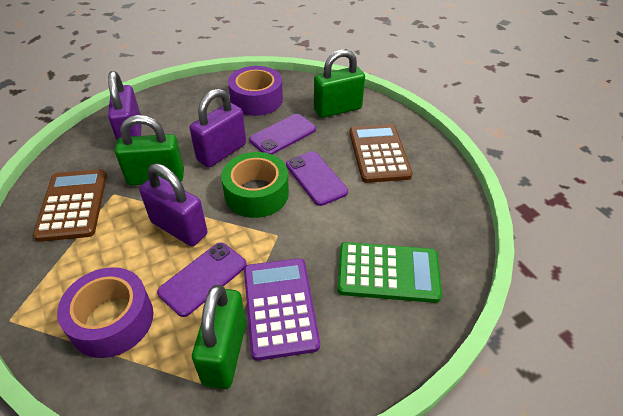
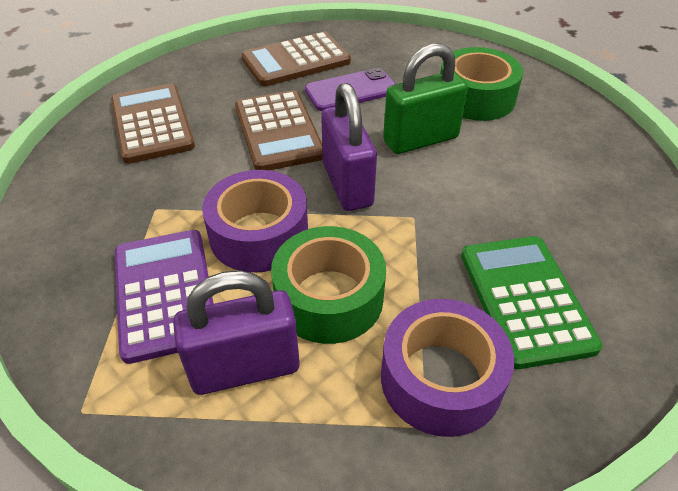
brown calculator: [33,169,107,242] [349,124,413,183] = 2 -> [111,84,195,164] [235,90,323,170] [241,32,351,86] = 3
green padlock: [115,115,184,186] [192,285,246,389] [314,49,365,118] = 3 -> [383,44,468,154] = 1
green tape: [221,152,289,218] = 1 -> [271,226,386,344] [441,47,523,121] = 2
purple padlock: [108,71,141,140] [139,163,207,246] [189,89,246,167] = 3 -> [173,270,300,395] [321,83,377,211] = 2
purple phone: [157,242,247,317] [249,114,316,155] [286,151,348,206] = 3 -> [305,68,395,111] = 1

